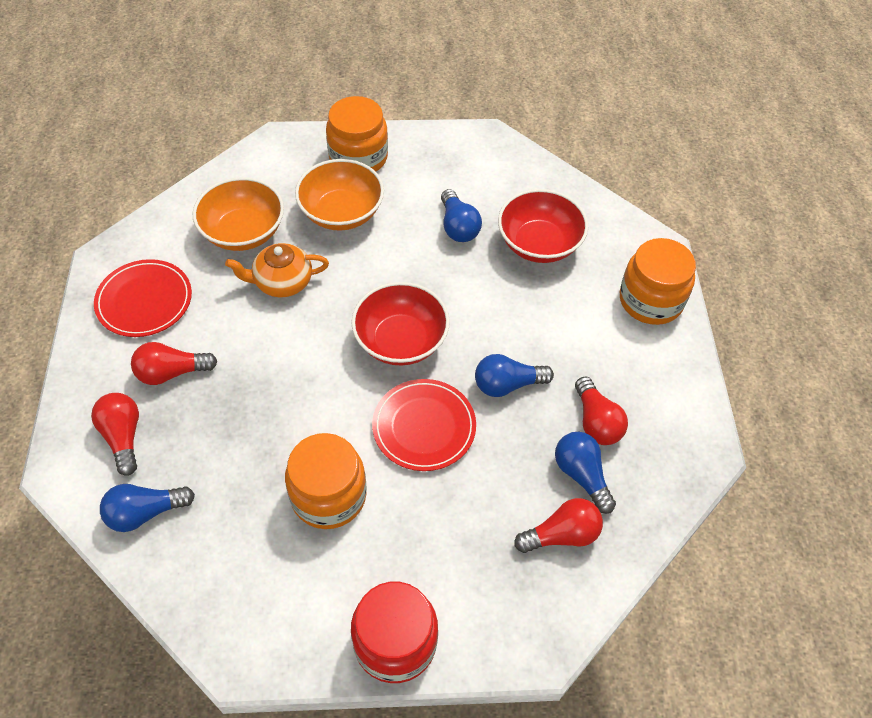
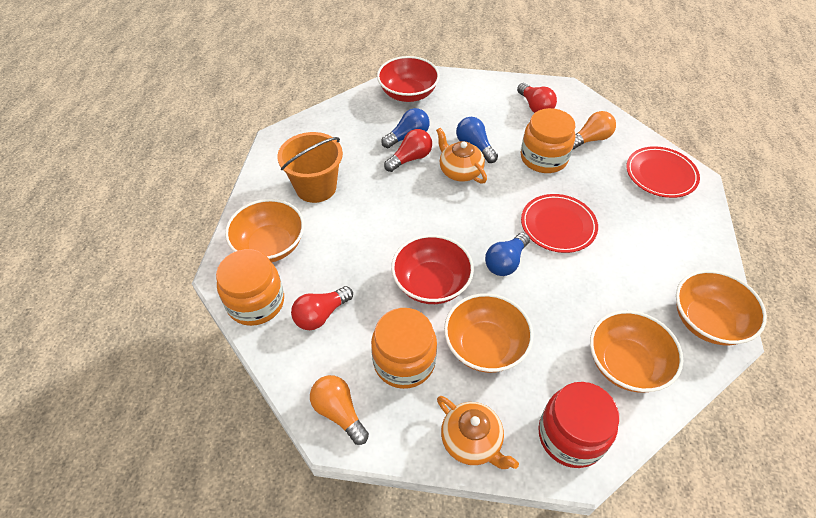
blue light bulb: [100,484,195,532] [441,189,482,242] [475,354,554,397] [555,432,616,514] = 4 -> [381,108,430,148] [456,117,498,163] [485,232,530,276] = 3
orange bowl: [193,177,284,251] [295,159,384,231] = 2 -> [225,199,304,263] [444,293,534,373] [590,310,683,392] [676,270,767,345] = 4
orange bucket: none = 0 -> [277,132,343,203] = 1
orange light bulb: none = 0 -> [310,375,369,445] [573,111,616,149] = 2
orange teapot: [225,243,329,297] = 1 -> [436,128,487,184] [437,396,519,469] = 2
red light bulb: [91,393,139,476] [131,342,217,385] [514,498,603,553] [575,377,628,445] = 4 -> [291,286,353,330] [384,129,432,172] [517,83,557,113] = 3

